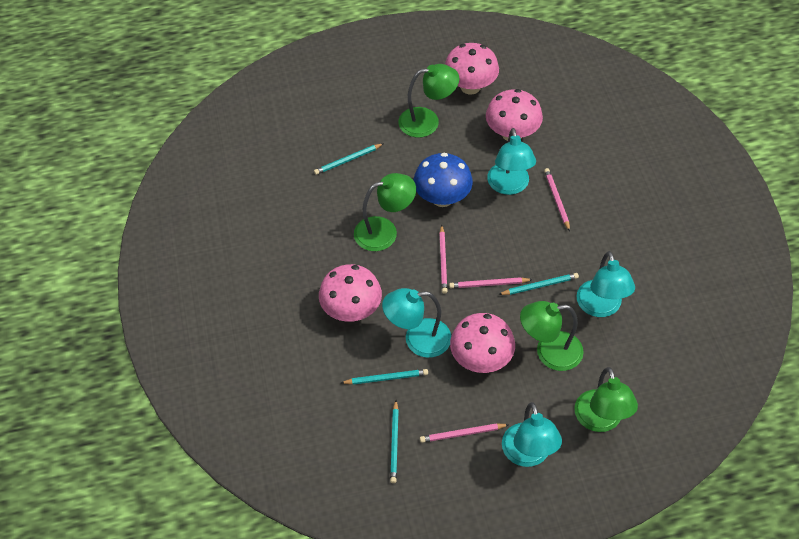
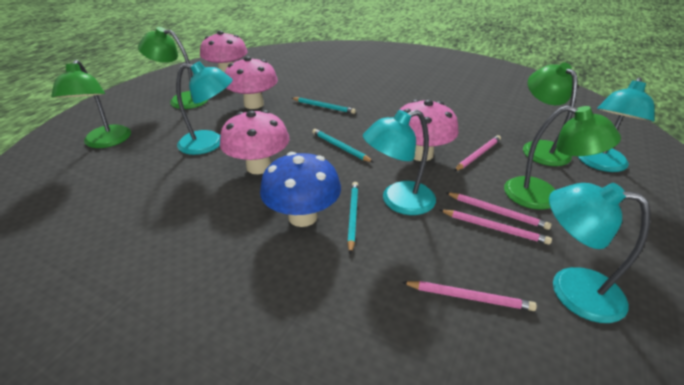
turquoise pencil: [314,143,384,175] [341,369,428,385] [390,400,399,483] [498,273,579,295] = 4 -> [292,97,356,114] [312,129,373,162] [347,182,359,254] = 3

